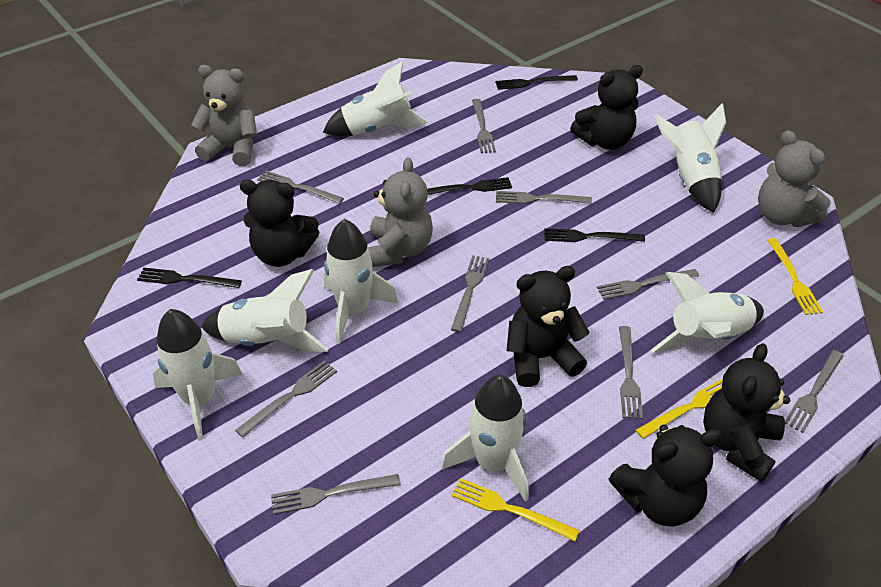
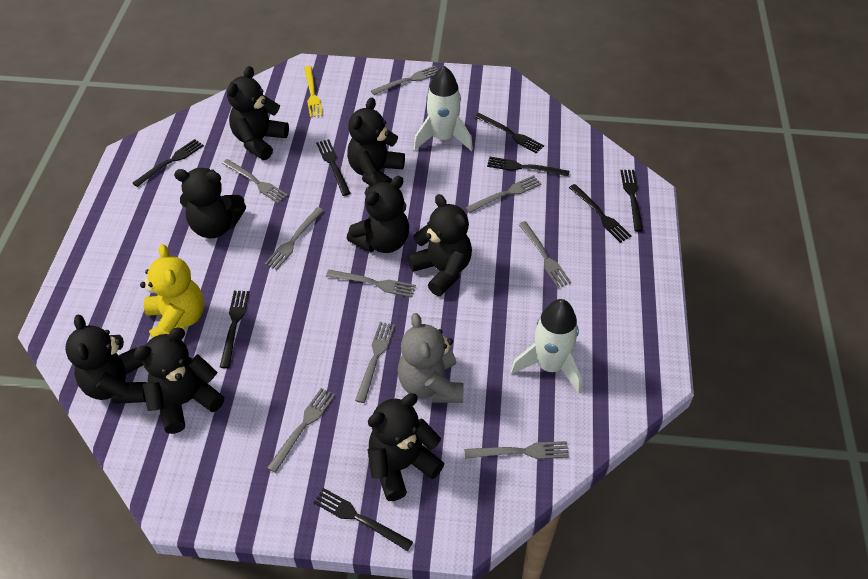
black fork: [137,268,242,288] [427,177,512,195] [495,75,578,90] [544,228,645,242] = 4 -> [133,139,204,187] [220,291,249,368] [313,488,413,551] [316,139,351,196] [475,113,544,154] [487,157,569,177] [569,184,632,243] [620,170,643,232] = 8
black teddy bear: [240,179,320,267] [507,266,590,387] [570,65,643,150] [609,425,722,527] [703,343,790,482] = 5 -> [65,315,146,404] [134,328,224,434] [174,168,246,238] [227,66,289,160] [347,97,405,186] [347,176,409,253] [368,393,444,501] [408,194,472,296] = 8
grey teddy bear: [191,65,257,166] [368,157,433,267] [758,130,831,227] = 3 -> [398,313,464,403] = 1
white rocket: [153,309,243,440] [201,269,328,352] [323,61,428,136] [324,219,398,344] [441,375,529,502] [651,272,764,353] [654,103,726,213] = 7 -> [413,66,473,151] [510,299,582,393] = 2
yellow fork: [452,478,580,541] [636,379,723,439] [767,238,823,315] = 3 -> [304,66,323,117] = 1
yellow teddy bear: none = 0 -> [140,244,204,338] = 1

